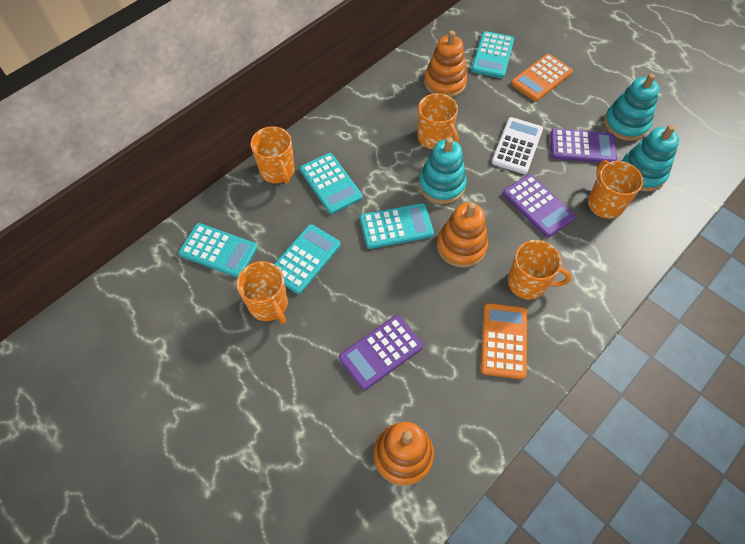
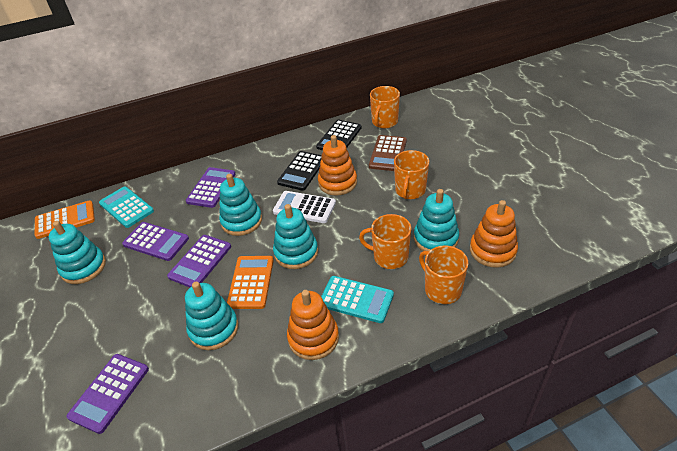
black calculator: none = 0 -> [277,151,322,191] [316,120,362,150] = 2
brown calculator: none = 0 -> [369,135,407,171] = 1
orange mug: [237,261,288,324] [250,126,295,184] [417,93,459,149] [508,240,571,299] [588,160,643,219] = 5 -> [359,214,411,269] [370,86,400,128] [394,150,429,199] [419,245,468,304] = 4
purple calculator: [339,315,423,390] [503,174,575,237] [550,128,617,163] = 3 -> [66,354,149,434] [122,222,189,261] [167,235,231,287] [186,167,236,208] = 4
turquoise calculator: [178,223,258,278] [274,224,341,294] [300,153,362,214] [360,203,434,249] [471,31,514,78] = 5 -> [99,187,154,228] [321,276,394,323] = 2
turquoise stacking toy: [419,137,467,204] [604,73,660,141] [622,125,679,192] = 3 -> [49,221,106,284] [185,282,238,350] [219,174,262,236] [273,204,318,269] [414,189,459,251] = 5

